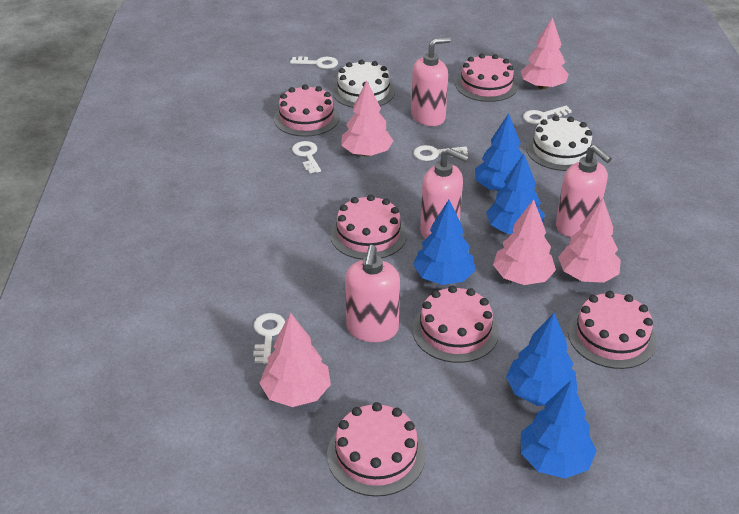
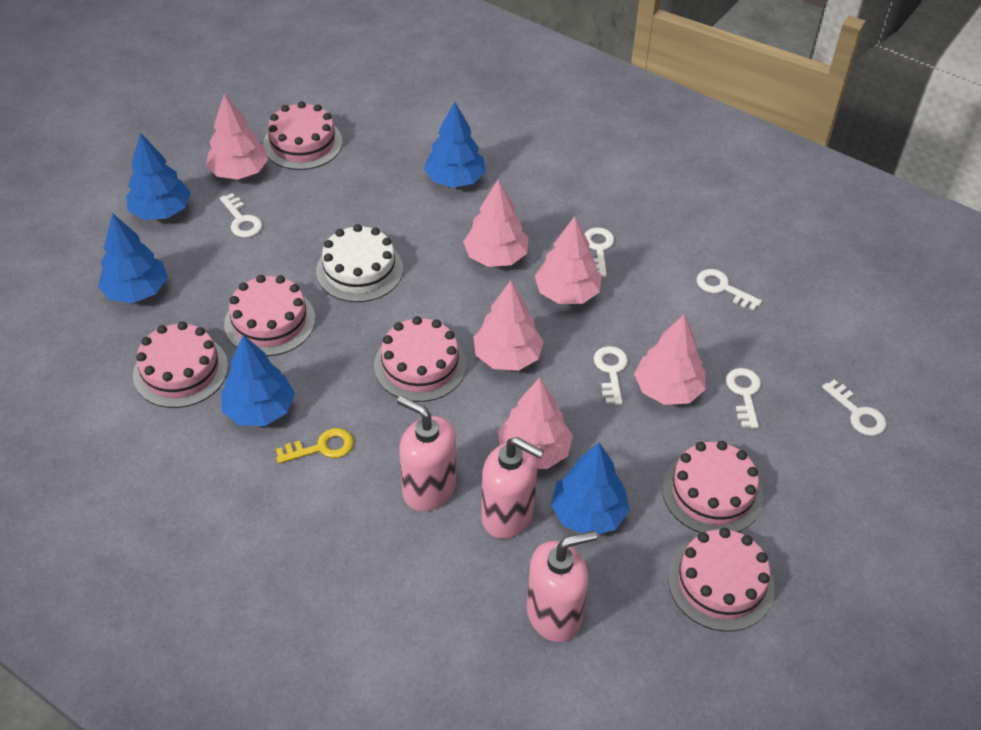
pink soap dispenser: [345,245,400,342] [411,37,451,126] [420,148,469,239] [556,145,612,237] = 4 -> [397,396,456,512] [481,437,544,539] [527,531,597,642] = 3
pink tree: [260,313,331,407] [341,80,394,157] [493,199,556,285] [521,17,569,89] [558,198,621,283] = 5 -> [206,93,268,180] [463,179,528,267] [473,281,544,371] [498,377,573,469] [535,216,602,304] [634,315,706,405] = 6
white cake: [332,60,395,108] [526,115,596,171] = 2 -> [316,224,403,302] = 1
white key: [253,313,285,364] [290,56,338,69] [292,141,321,174] [413,145,468,161] [523,106,572,124] = 5 -> [220,193,262,238] [584,227,614,277] [594,346,628,405] [697,269,762,311] [726,368,761,428] [822,379,886,436] = 6
yellow key: none = 0 -> [276,428,354,464] = 1

